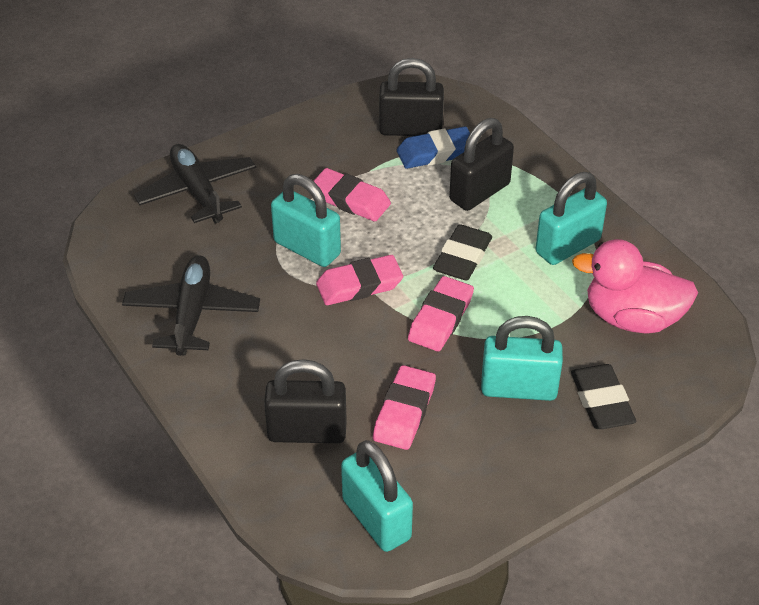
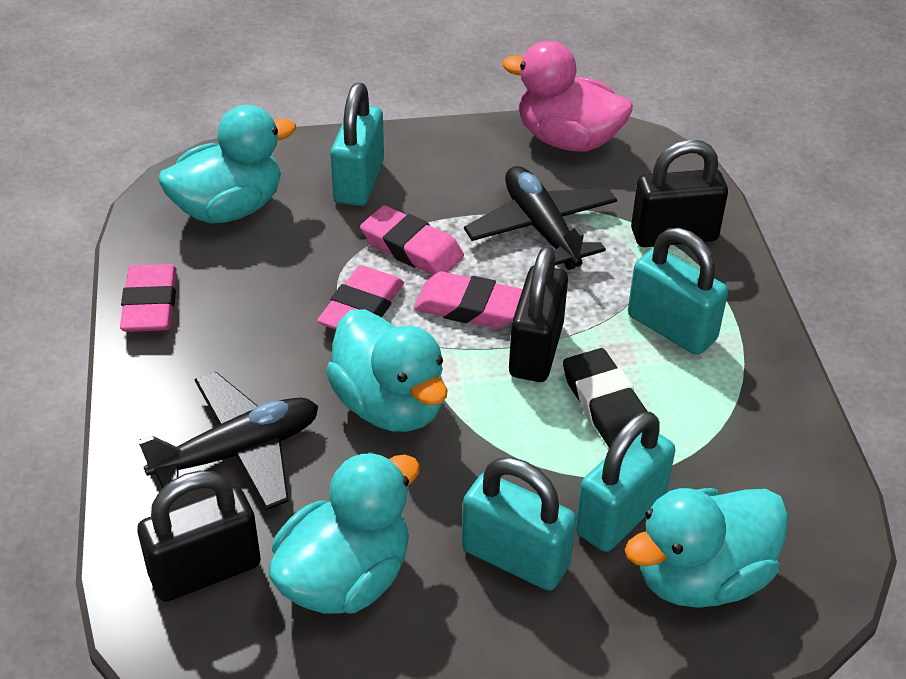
black eraser: [433,224,492,281] [571,364,636,429] = 2 -> [563,348,648,448] = 1
blue eraser: [397,126,470,169] = 1 -> none = 0
turquoise duck: none = 0 -> [158,105,296,224] [269,452,420,614] [326,309,448,432] [625,488,789,608] = 4

